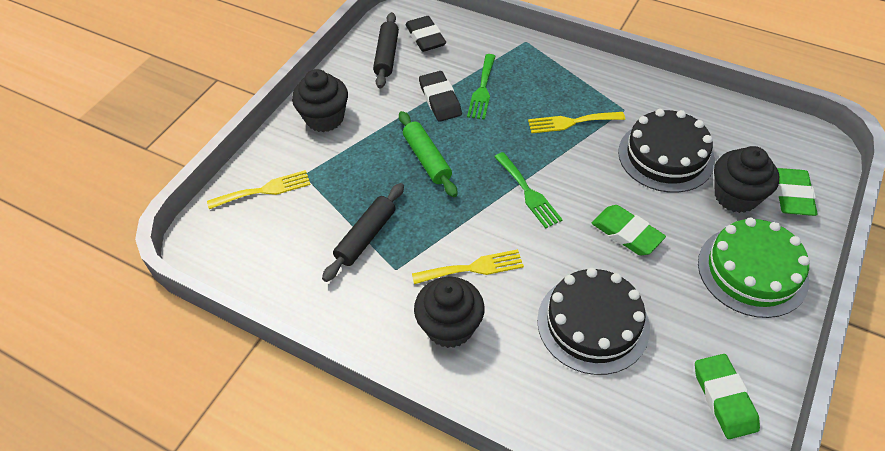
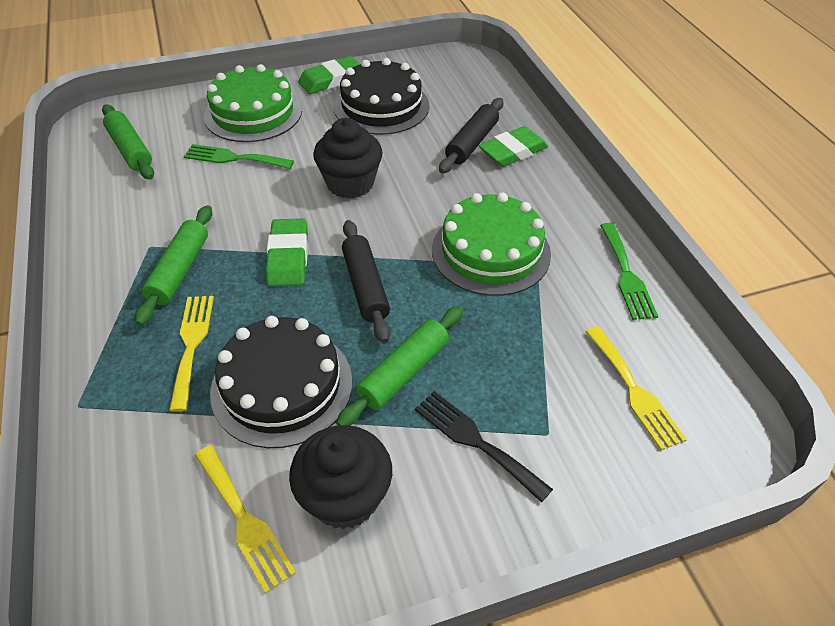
black cupcake: [292,69,348,132] [414,277,485,348] [714,146,779,213] = 3 -> [289,425,392,530] [313,118,383,199] = 2
black eraser: [405,16,446,52] [419,71,462,122] = 2 -> none = 0
black fork: none = 0 -> [415,391,553,503] = 1
green cake: [698,217,810,318] = 1 -> [203,64,302,142] [432,192,551,296] = 2
green rolling pin: [399,111,457,197] = 1 -> [102,104,154,180] [135,205,212,326] [336,306,463,426] = 3

